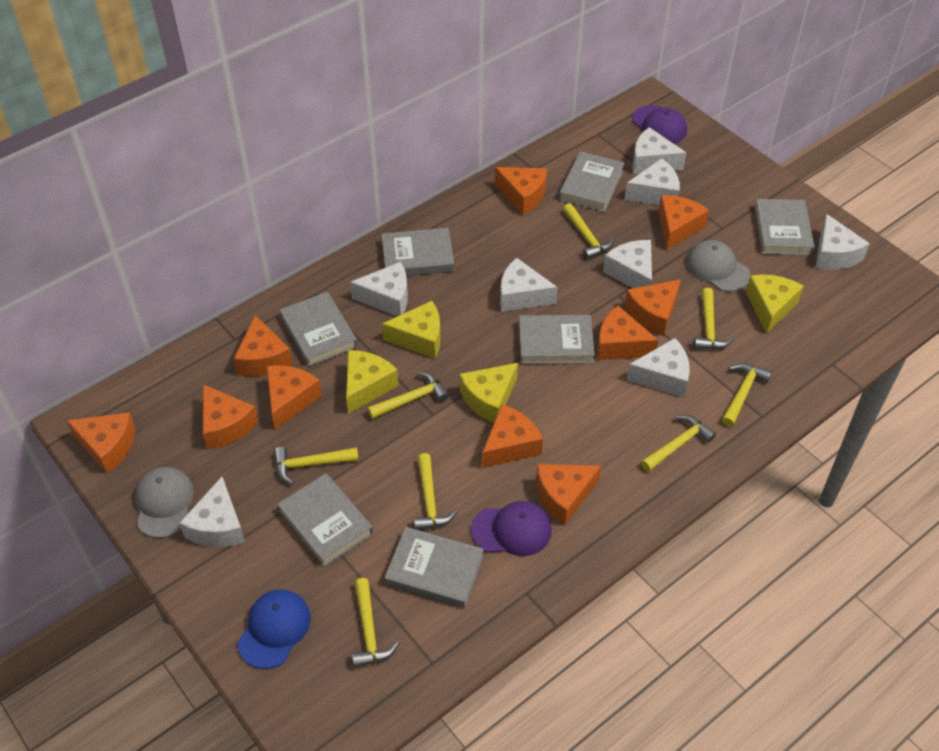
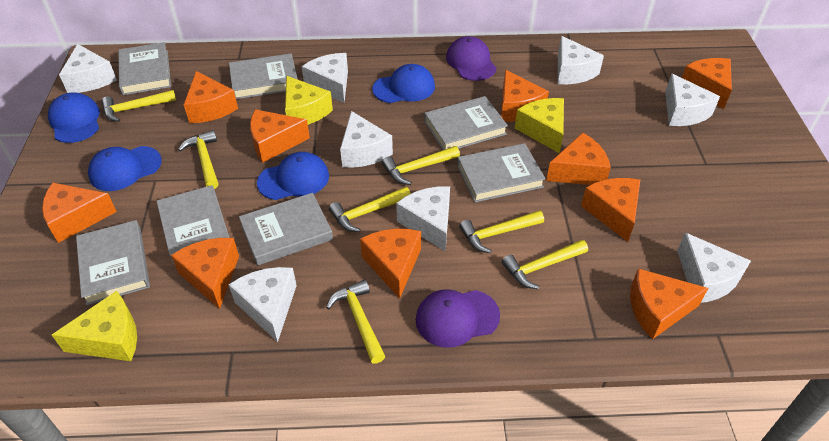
blue cap: [237,590,311,669] = 1 -> [48,92,100,143] [88,146,162,191] [257,152,329,200] [372,64,435,103] = 4
grey cap: [135,467,194,538] [686,240,750,292] = 2 -> none = 0
yellow cheese: [346,350,399,414] [382,301,441,358] [460,363,518,422] [746,275,804,334] = 4 -> [52,291,137,361] [285,76,333,125] [515,98,564,153] = 3
yellow hammer: [274,447,359,485] [352,578,399,668] [367,372,449,419] [413,453,457,530] [563,203,614,260] [641,415,716,472] [694,288,734,350] [722,363,772,427] = 8 -> [102,90,176,122] [178,130,219,189] [326,280,385,364] [329,187,411,232] [382,146,460,185] [459,210,544,253] [502,240,588,289] = 7

